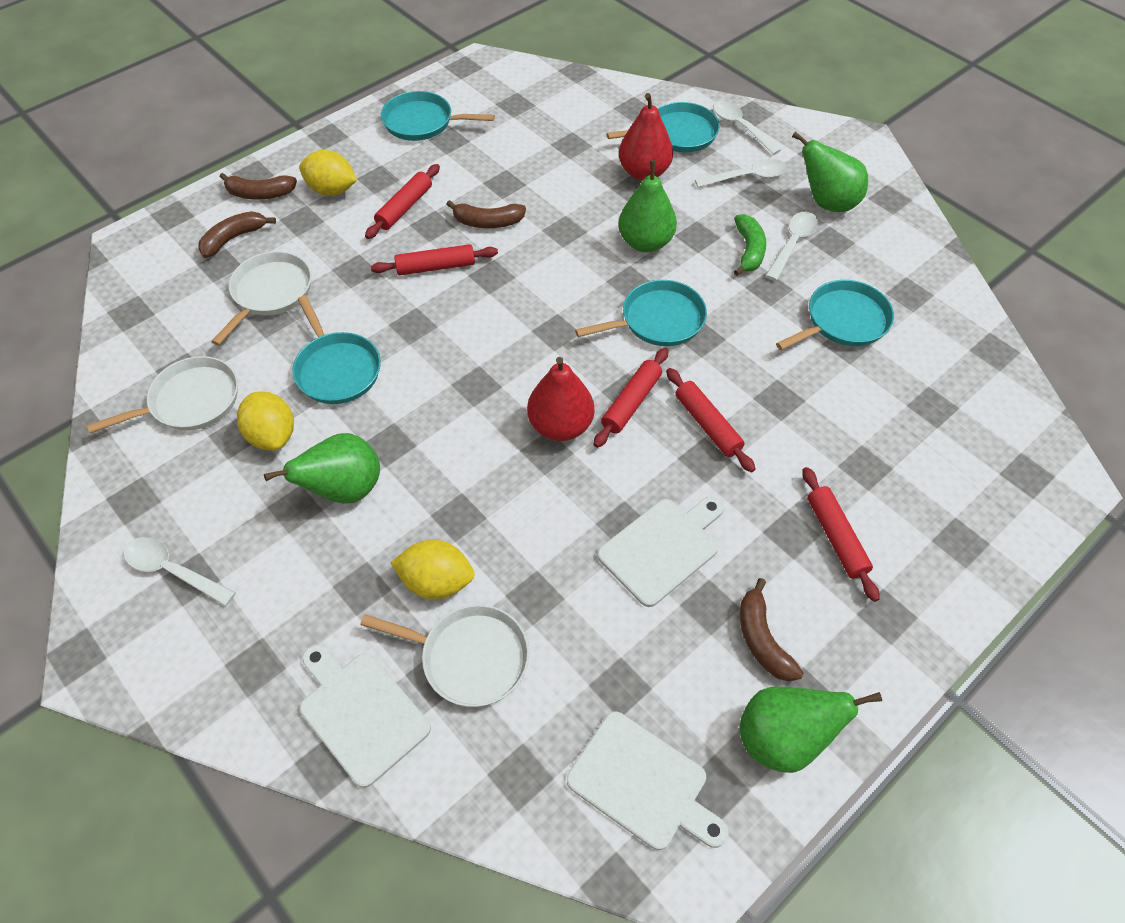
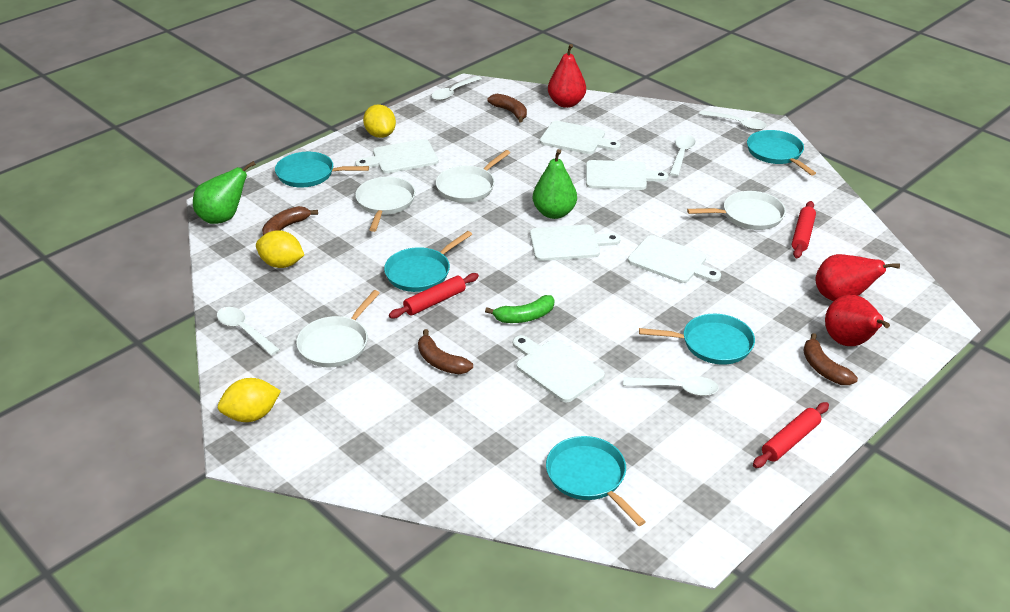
green pear: [264,433,380,504] [618,160,677,252] [740,687,882,773] [792,132,868,212] = 4 -> [193,161,256,224] [533,149,577,219] = 2
red pear: [527,357,594,441] [619,93,673,181] = 2 -> [548,44,586,108] [816,254,900,301] [825,295,890,346] = 3
red rolling pin: [365,164,440,239] [371,244,498,275] [594,348,668,448] [666,368,755,472] [802,467,880,602] = 5 -> [389,273,479,319] [753,402,829,468] [792,201,816,258] = 3
white cutting board: [300,645,431,788] [567,711,729,850] [597,496,724,607] = 3 -> [355,139,438,173] [513,335,605,402] [530,225,620,261] [540,121,621,154] [586,160,669,190] [628,235,721,283] = 6
white pan: [87,356,238,433] [211,251,312,346] [360,605,529,707] = 3 -> [296,290,380,367] [355,177,415,232] [436,150,510,203] [687,191,786,230] = 4
white spoon: [123,537,236,606] [695,159,787,188] [713,101,781,155] [765,212,818,281] = 4 -> [217,307,280,355] [431,76,482,101] [623,376,719,396] [670,135,696,176] [699,110,767,130] = 5

